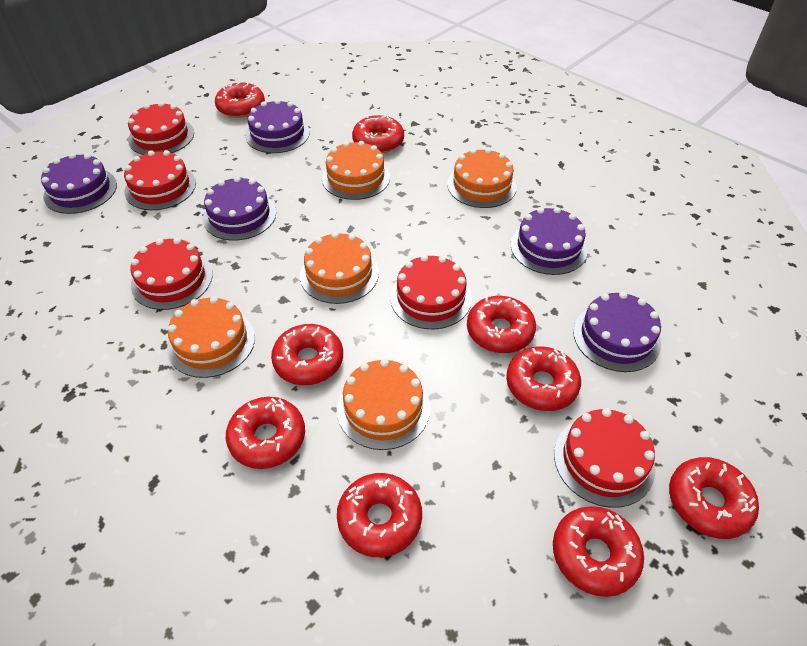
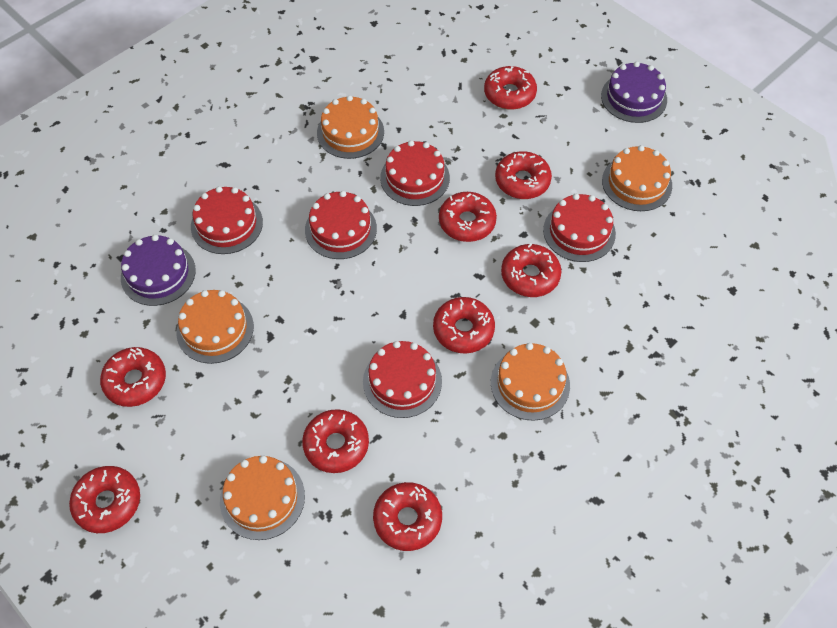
purple cake: [41,153,117,214] [203,176,276,241] [246,99,310,153] [511,207,587,275] [573,292,661,372] = 5 -> [121,235,196,306] [601,61,667,123] = 2

